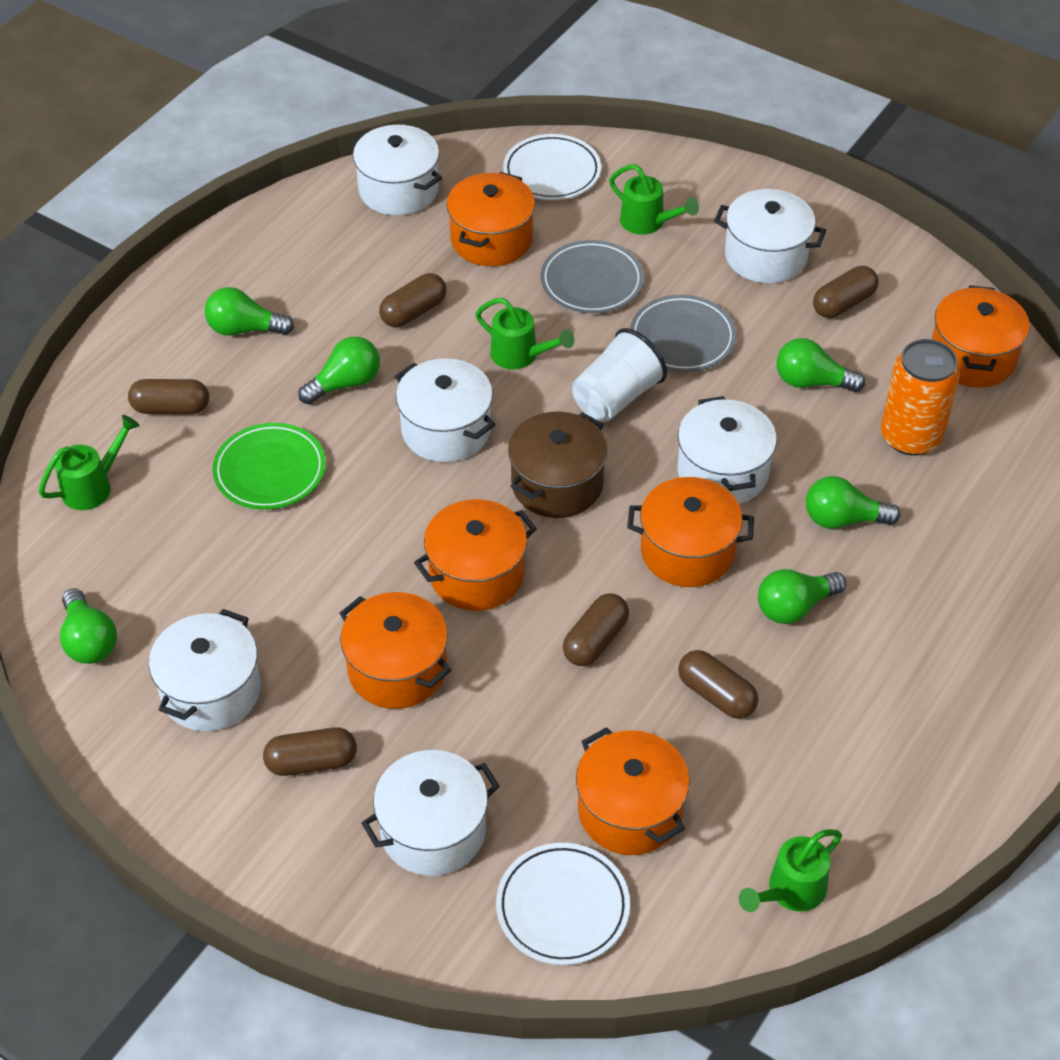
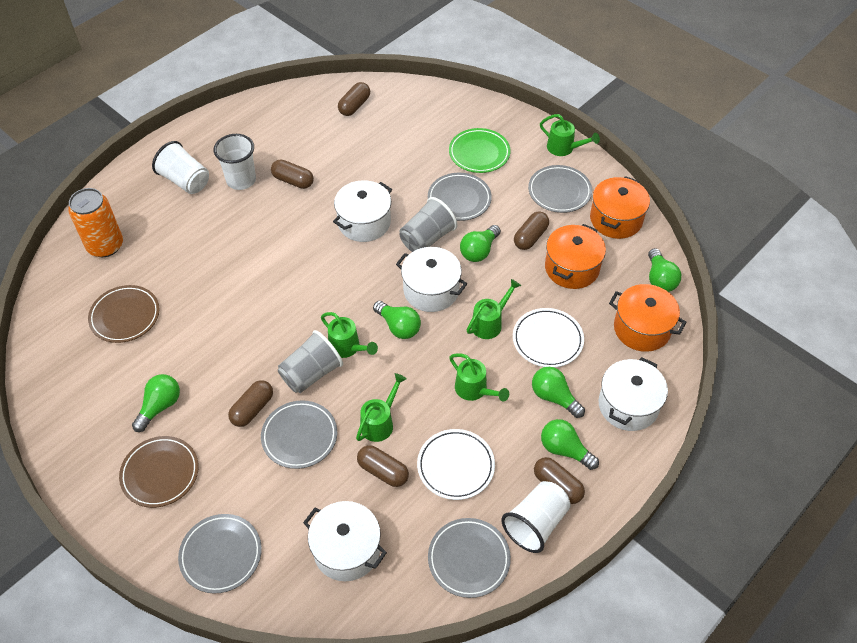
brown plate: none = 0 -> [88,285,160,343] [119,436,199,508] = 2
brown pot: [508,411,608,518] = 1 -> none = 0
green watering can: [38,415,140,510] [475,298,574,369] [609,164,699,235] [739,829,842,912] = 4 -> [321,312,378,358] [356,373,406,442] [449,353,509,401] [467,279,521,339] [540,114,600,156] = 5
grey cup: none = 0 -> [278,330,343,393] [399,197,458,252] = 2
grey plate: [541,240,644,313] [630,295,736,372] = 2 -> [178,514,262,593] [261,400,337,469] [428,173,492,221] [428,518,511,598] [528,165,592,213] = 5
orange pot: [339,592,451,709] [414,499,537,611] [447,172,535,266] [576,727,690,855] [627,477,754,587] [932,285,1030,388] = 6 -> [545,224,606,289] [590,176,650,239] [609,284,686,352] = 3
white cup: [572,328,667,422] = 1 -> [152,141,209,194] [214,134,256,190] [501,481,571,553] = 3
white pot: [149,609,261,731] [352,125,442,216] [362,750,500,876] [395,358,495,462] [677,396,777,504] [714,189,826,283] = 6 -> [303,501,387,581] [333,180,392,242] [396,247,467,312] [598,357,668,431] = 4

